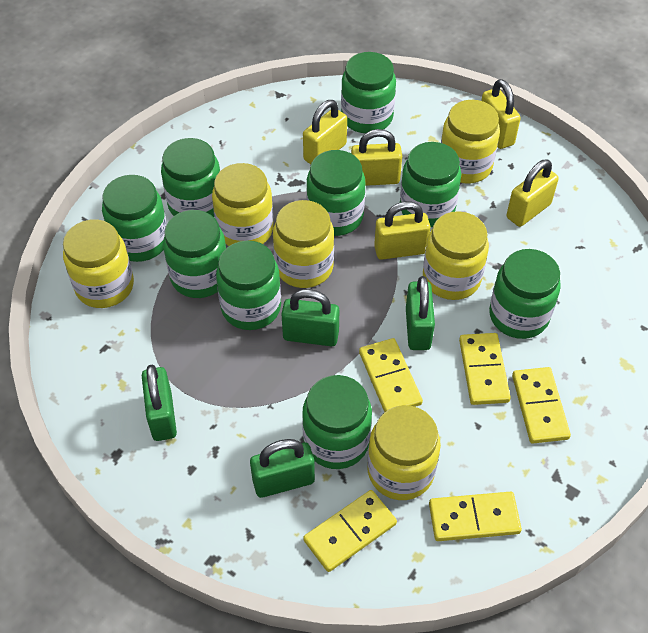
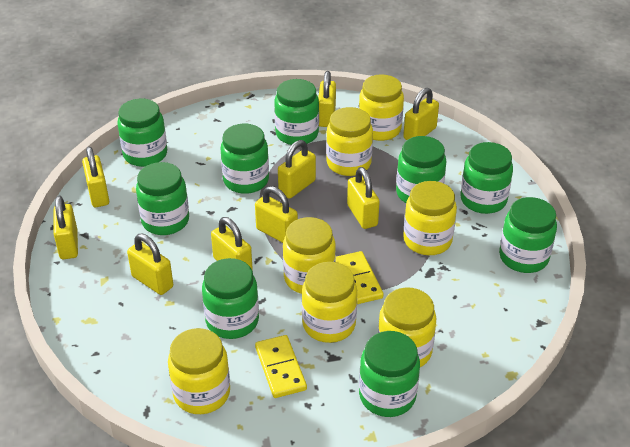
green padlock: [142,365,177,441] [250,439,315,498] [281,289,339,346] [406,276,435,350] = 4 -> none = 0
yellow domino: [303,490,397,572] [359,338,423,412] [429,492,522,541] [459,333,511,405] [512,367,571,444] = 5 -> [255,335,307,398] [336,251,383,304] = 2
yellow jar: [63,219,134,308] [212,163,274,246] [273,200,334,288] [367,405,441,500] [423,211,489,300] [441,100,500,183] = 6 -> [168,328,230,414] [283,217,336,294] [302,262,357,343] [326,107,373,176] [359,74,404,141] [378,287,436,367] [403,181,457,255] = 7
yellow padlock: [303,100,347,164] [351,129,402,186] [374,201,430,260] [481,79,521,149] [507,160,559,227] = 5 -> [54,196,78,259] [82,147,109,207] [127,234,173,295] [211,217,253,270] [255,186,298,243] [278,140,316,199] [318,71,336,127] [347,167,380,229] [403,88,439,140] = 9

